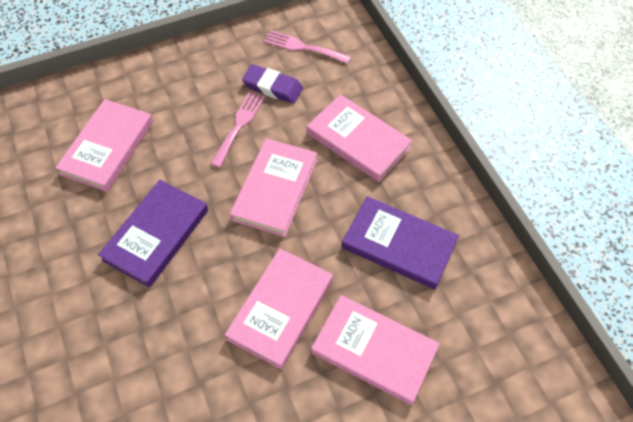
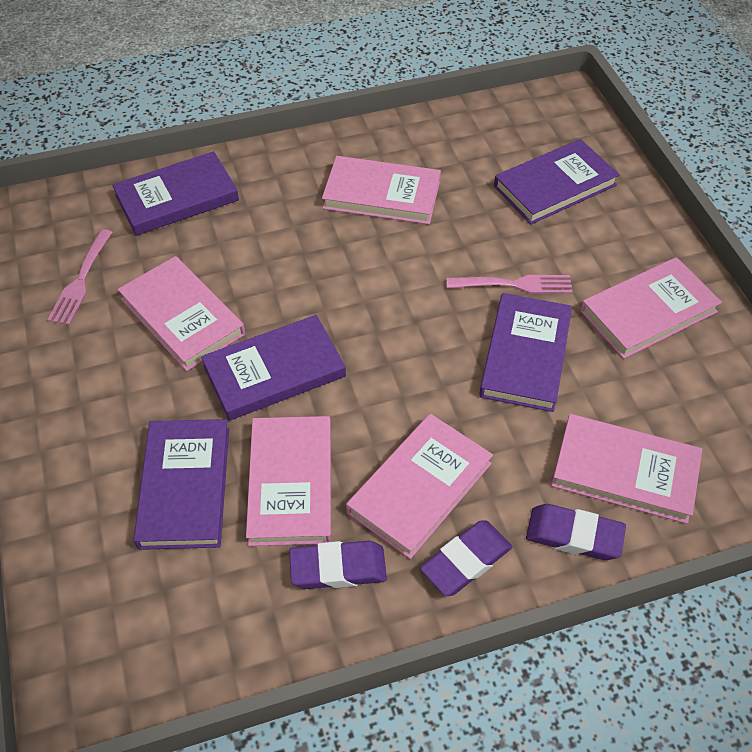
pink book: [55,99,153,192] [225,248,333,369] [230,138,317,237] [307,94,413,182] [311,295,440,405] = 5 -> [118,256,245,371] [246,416,331,546] [322,156,441,224] [346,414,493,559] [551,414,702,524] [580,257,722,359] = 6
purple book: [98,180,208,288] [342,196,459,289] = 2 -> [112,151,239,236] [133,419,229,550] [201,315,346,421] [479,293,572,412] [494,139,620,224] = 5
purple eraser: [242,64,303,103] = 1 -> [289,541,387,589] [420,521,513,596] [526,504,626,560] = 3

